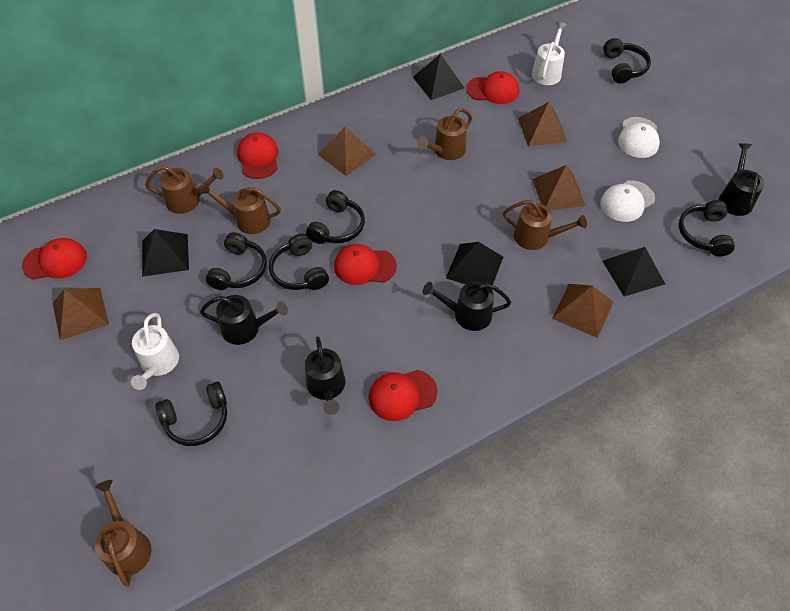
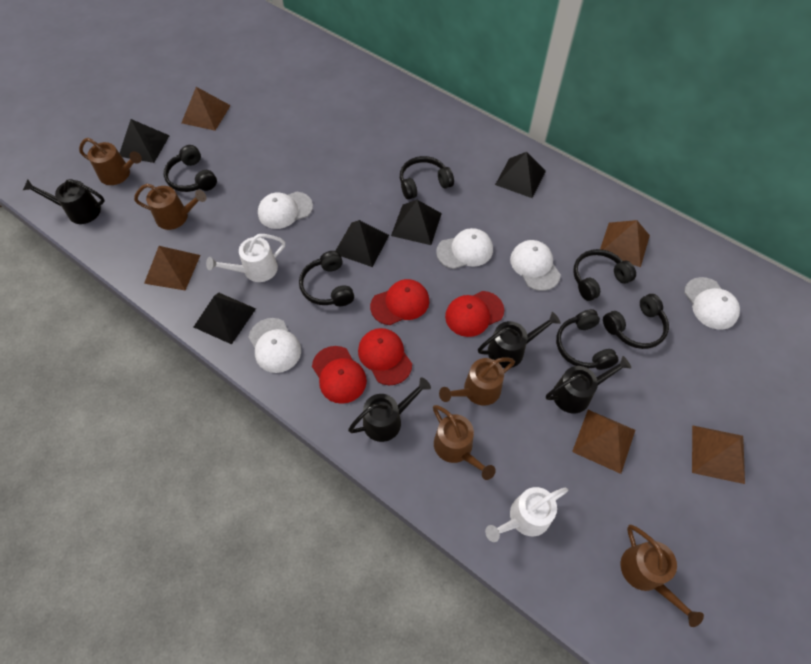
black pyramid: [142,229,189,277] [413,54,464,100] [446,242,503,285] [603,247,665,296] = 4 -> [120,119,170,163] [194,293,256,344] [335,220,389,267] [391,200,442,245] [495,152,546,198] = 5
red cap: [22,238,87,280] [237,132,278,179] [334,244,397,285] [369,370,437,421] [466,71,519,104] = 5 -> [312,346,367,404] [358,328,412,385] [370,279,429,325] [445,291,504,337] = 4
white cap: [600,180,655,222] [618,117,660,158] = 2 -> [249,318,301,373] [258,192,313,229] [436,228,493,269] [510,240,561,291] [684,277,740,330] = 5

